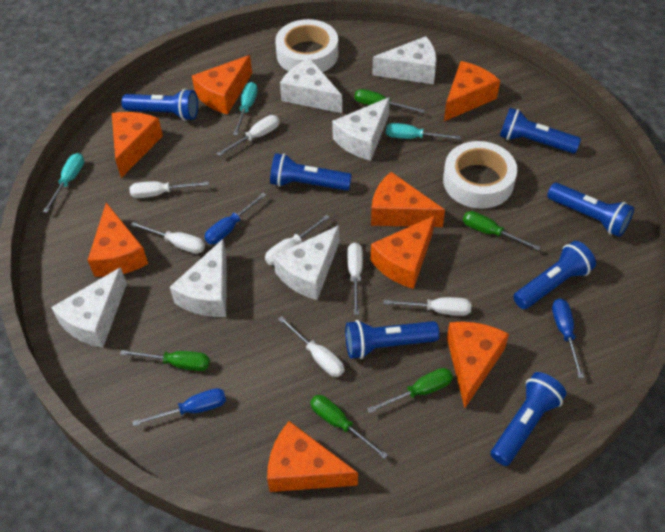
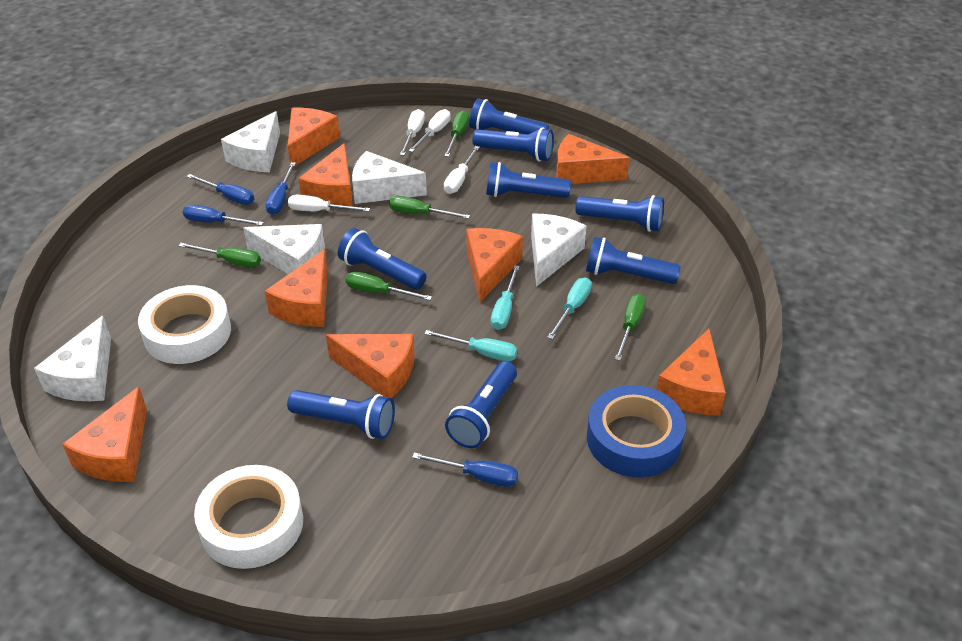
blue flashlight: [121,89,198,121] [270,153,352,191] [345,320,439,359] [491,372,567,466] [500,108,581,154] [513,241,596,309] [547,183,634,237] = 7 -> [287,390,395,439] [338,228,427,290] [445,361,517,448] [469,98,549,134] [473,127,554,162] [486,162,571,198] [576,195,664,232] [586,237,681,284] = 8
blue screwdriver: [132,388,226,426] [205,192,266,244] [552,299,584,378] = 3 -> [183,205,264,226] [187,174,254,205] [266,162,296,215] [412,453,518,487] = 4
blue tape: none = 0 -> [587,385,686,477] = 1
white cheese: [51,267,127,348] [170,239,227,317] [273,225,339,300] [280,58,342,113] [332,97,390,161] [372,36,437,84] = 6 -> [34,316,111,401] [221,111,280,172] [243,224,325,274] [352,151,427,204] [531,214,587,287] = 5
white screwdriver: [129,181,209,198] [130,222,205,254] [217,115,279,156] [265,215,330,265] [278,316,345,377] [347,243,363,315] [384,297,471,316] = 7 -> [288,195,370,212] [400,109,425,156] [409,109,451,152] [444,146,480,194] = 4

